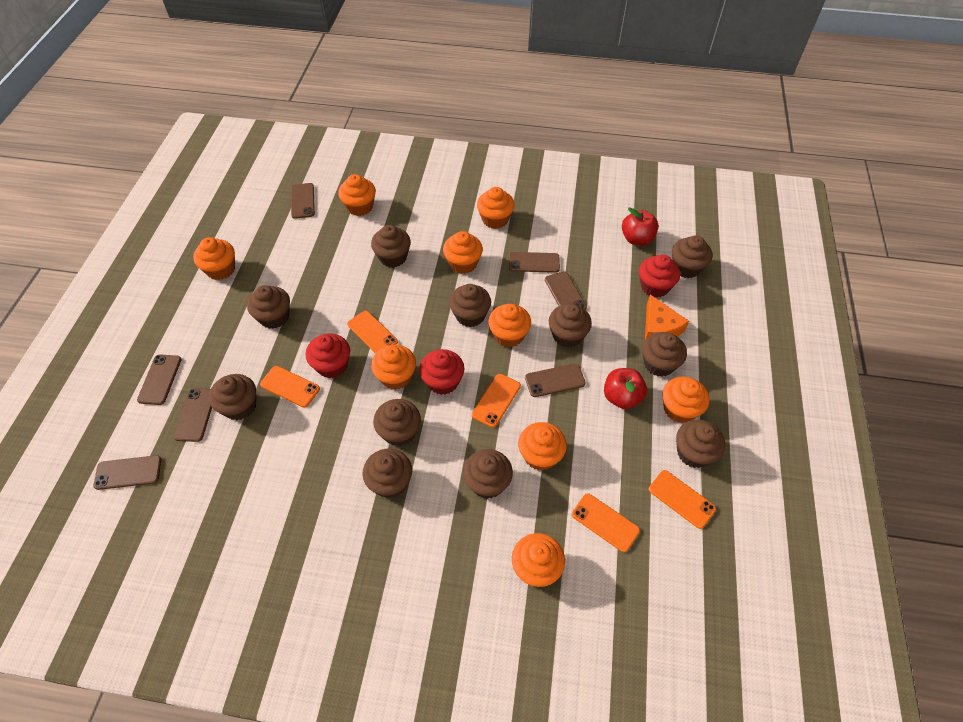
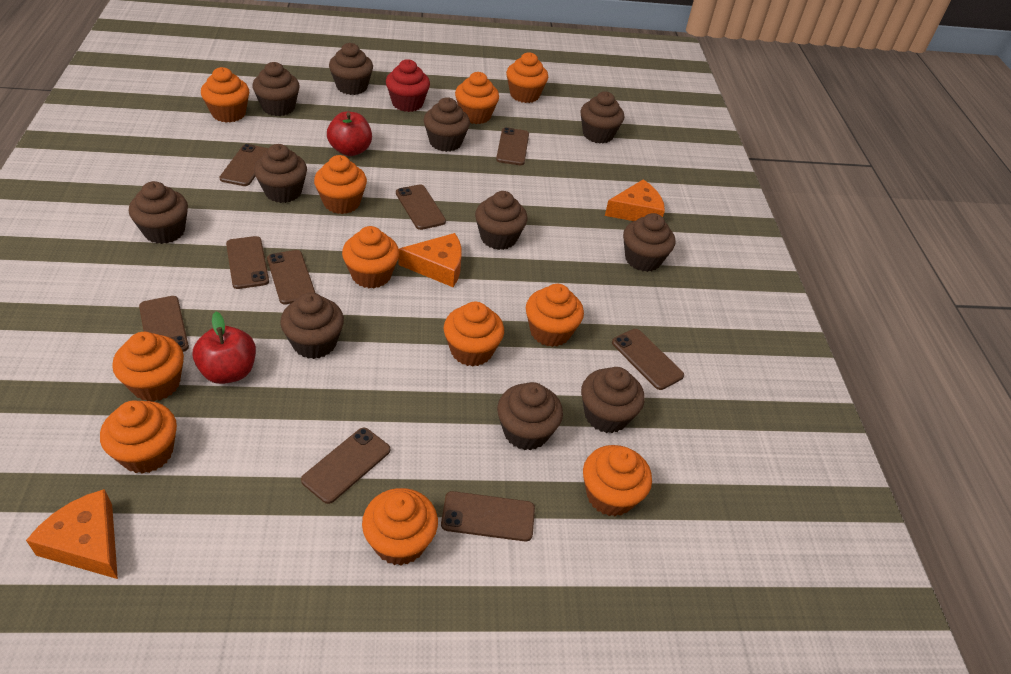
brown phone: [93,455,162,490] [137,355,182,405] [174,388,212,442] [291,183,315,219] [509,252,560,273] [525,364,586,397] [545,271,587,310] = 7 -> [139,296,189,352] [219,144,268,186] [226,236,269,289] [267,250,315,305] [301,428,390,504] [396,184,446,230] [441,491,535,541] [496,127,529,165] [612,329,684,390] = 9
orange cheese: [645,294,689,339] = 1 -> [26,489,118,579] [398,233,462,287] [605,179,665,221] = 3
orange cupcake: [193,237,235,280] [338,174,376,216] [371,345,416,390] [443,231,483,274] [477,187,515,229] [488,304,531,347] [512,533,565,587] [518,422,567,471] [662,377,710,423] = 9 -> [100,400,177,474] [112,332,184,402] [201,67,249,123] [314,155,367,214] [342,226,399,288] [362,488,438,565] [444,302,504,367] [455,72,499,124] [506,52,548,103] [526,284,584,347] [583,445,652,516] = 11
orange phone: [260,366,320,408] [347,311,398,353] [472,374,521,428] [572,493,640,552] [649,470,716,529] = 5 -> none = 0
red cupcake: [306,334,350,378] [419,349,465,395] [639,254,680,298] = 3 -> [386,59,430,112] = 1

